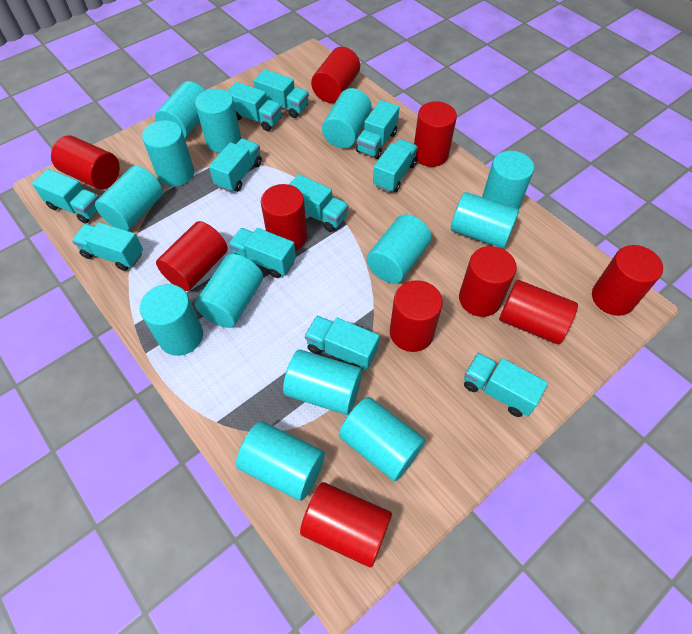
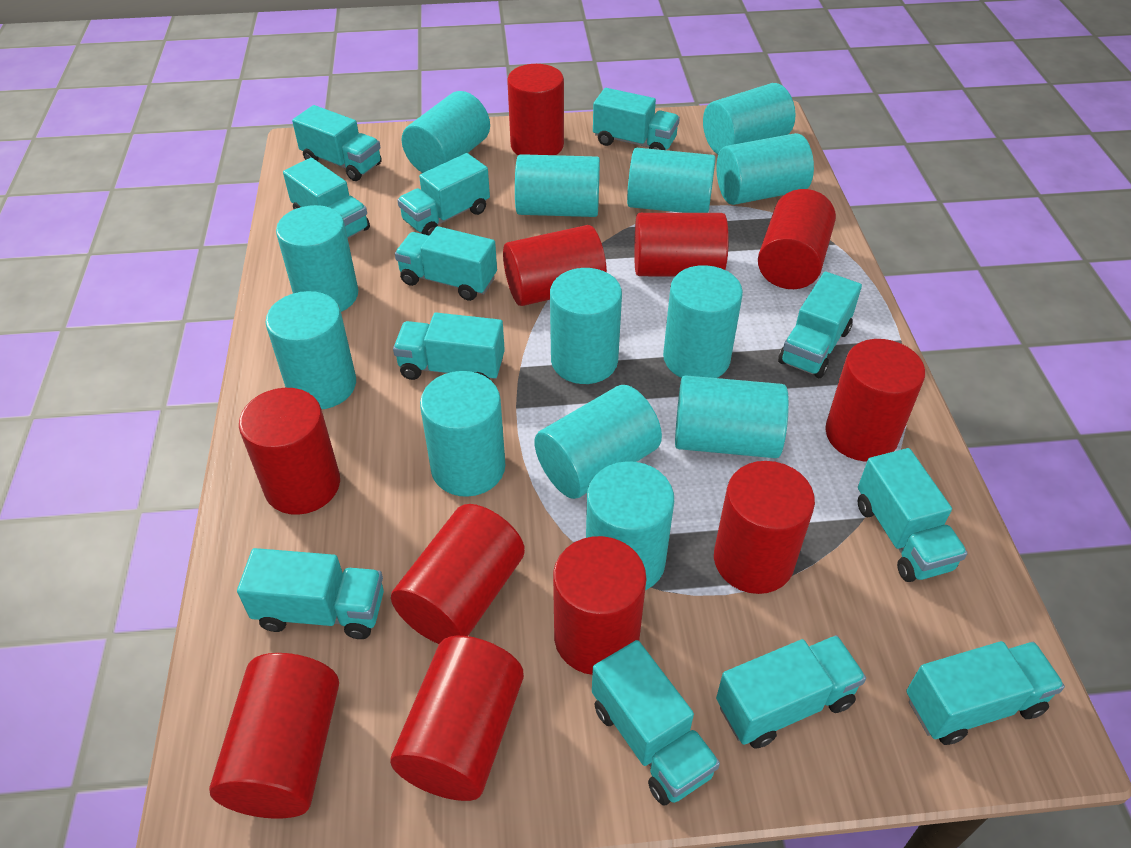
red cylinder: [51,135,120,189] [156,221,228,291] [261,184,307,251] [300,482,392,568] [311,47,360,103] [390,280,443,352] [414,101,457,167] [459,246,517,317] [499,280,578,344] [592,245,663,316] = 10 -> [209,653,339,819] [239,388,340,515] [390,636,524,801] [391,504,525,644] [503,225,607,306] [507,64,564,155] [553,536,646,675] [634,213,729,276] [714,461,815,594] [758,189,836,289] [825,339,925,461] = 11
turquoise truck: [32,169,99,224] [72,222,143,271] [209,138,262,192] [227,82,282,131] [229,228,296,278] [254,69,309,118] [289,174,348,232] [305,316,379,370] [356,100,400,159] [373,139,418,193] [464,353,548,417] = 11 -> [237,548,384,639] [283,158,370,238] [292,105,382,181] [393,312,505,380] [395,226,497,301] [397,153,490,236] [592,640,720,806] [593,88,680,150] [716,635,866,749] [778,271,862,378] [858,448,968,582] [906,641,1065,745] = 12

